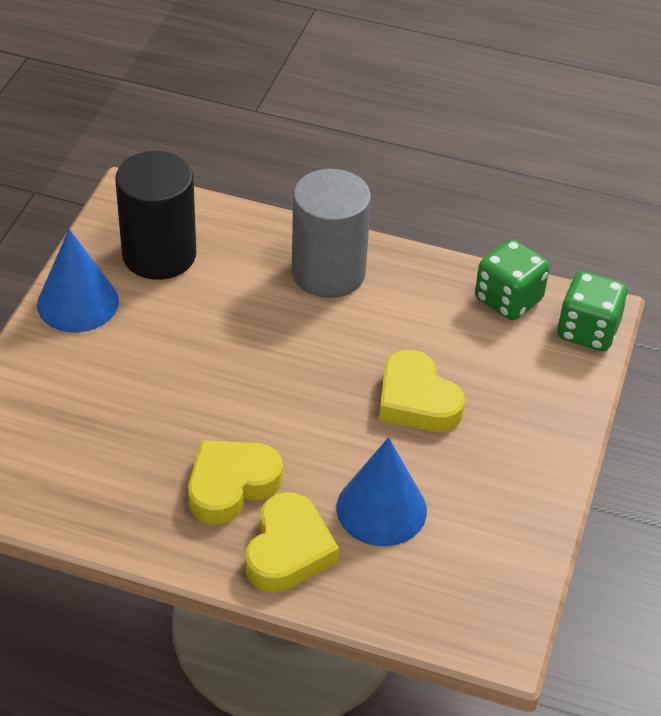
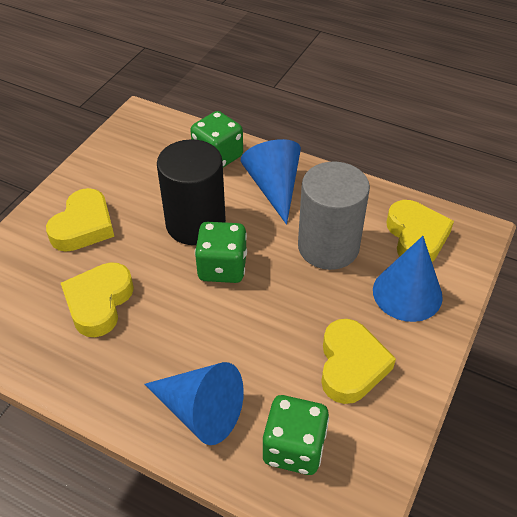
blue cone: [37,229,119,333] [336,437,427,546] = 2 -> [144,362,244,445] [241,139,301,225] [373,236,443,322] = 3
green dice: [475,239,550,320] [557,271,628,351] = 2 -> [190,111,243,167] [195,222,247,283] [263,395,329,475] = 3
yellow heart: [188,441,283,525] [245,492,339,593] [379,350,465,432] = 3 -> [46,188,114,252] [61,262,134,337] [321,319,396,404] [387,200,454,262] = 4

